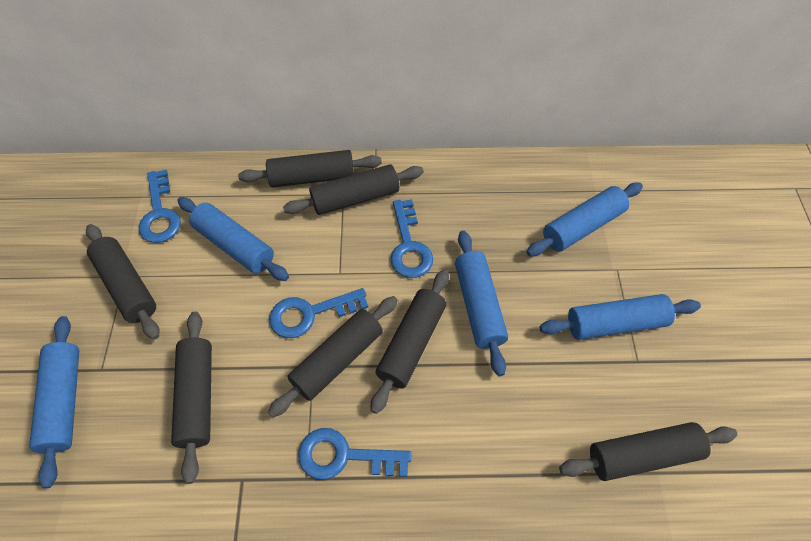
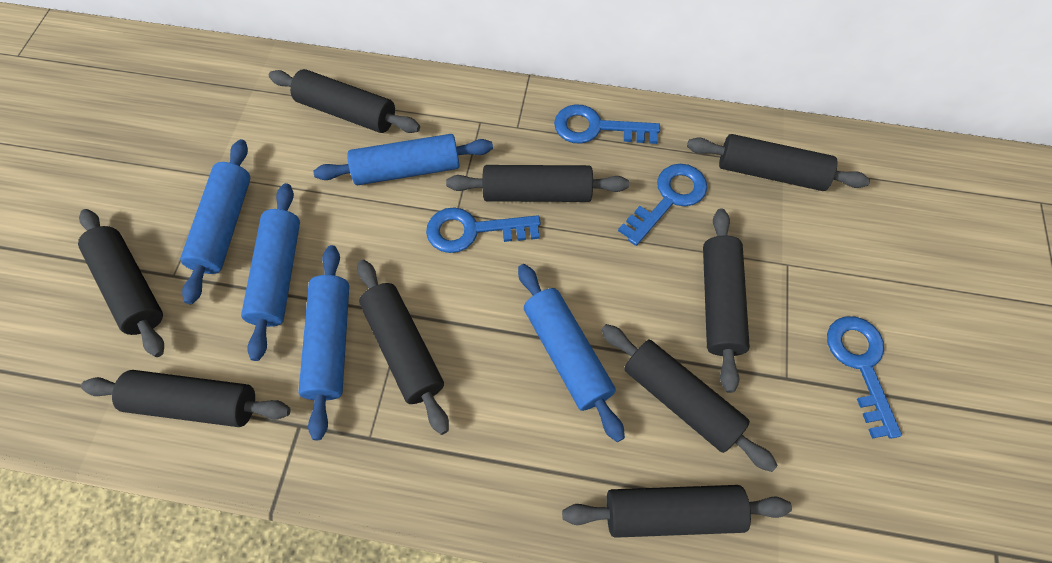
black rolling pin: [86,224,159,340] [171,311,212,484] [238,150,382,188] [268,296,398,417] [283,164,424,215] [371,270,449,414] [559,422,737,481] = 7 -> [78,209,164,357] [81,370,291,427] [269,69,420,133] [357,260,449,435] [446,165,629,202] [562,485,792,538] [601,324,778,472] [687,134,870,191] [703,208,750,393] = 9

